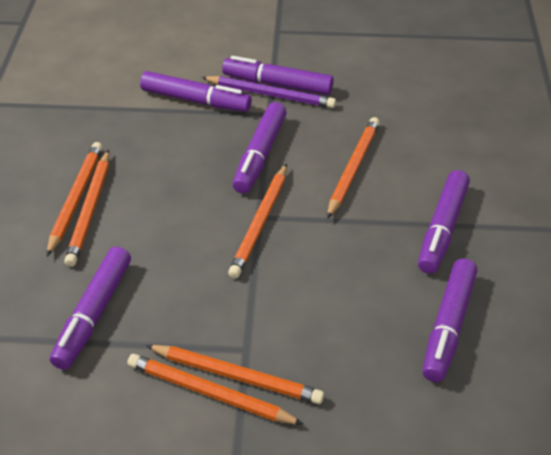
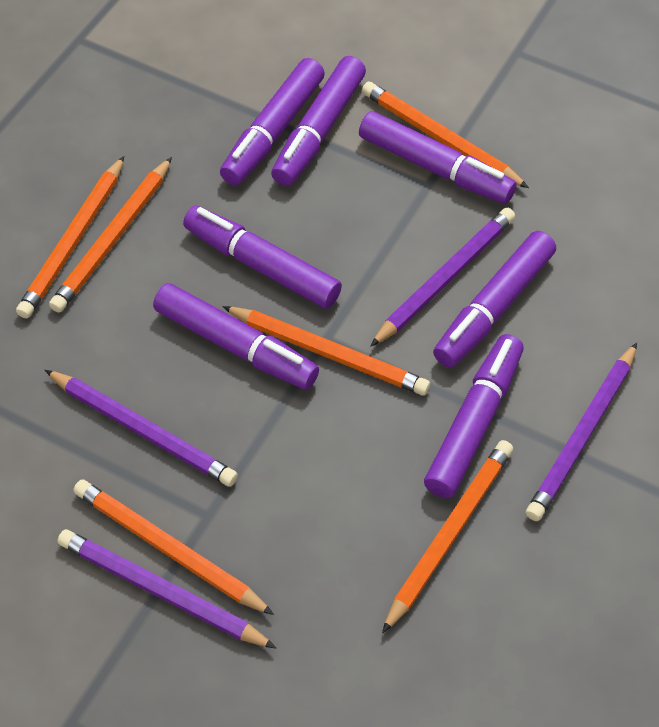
purple marker: [50,247,131,370] [140,71,252,112] [222,56,334,95] [232,102,287,194] [418,170,470,274] [422,259,477,382] = 6 -> [153,283,319,390] [183,206,342,309] [220,58,325,185] [271,56,366,186] [359,111,517,204] [424,334,524,498] [433,231,556,368] = 7
purple pencil: [201,76,336,108] = 1 -> [45,370,238,487] [57,529,276,648] [370,208,515,347] [526,343,637,521] = 4

